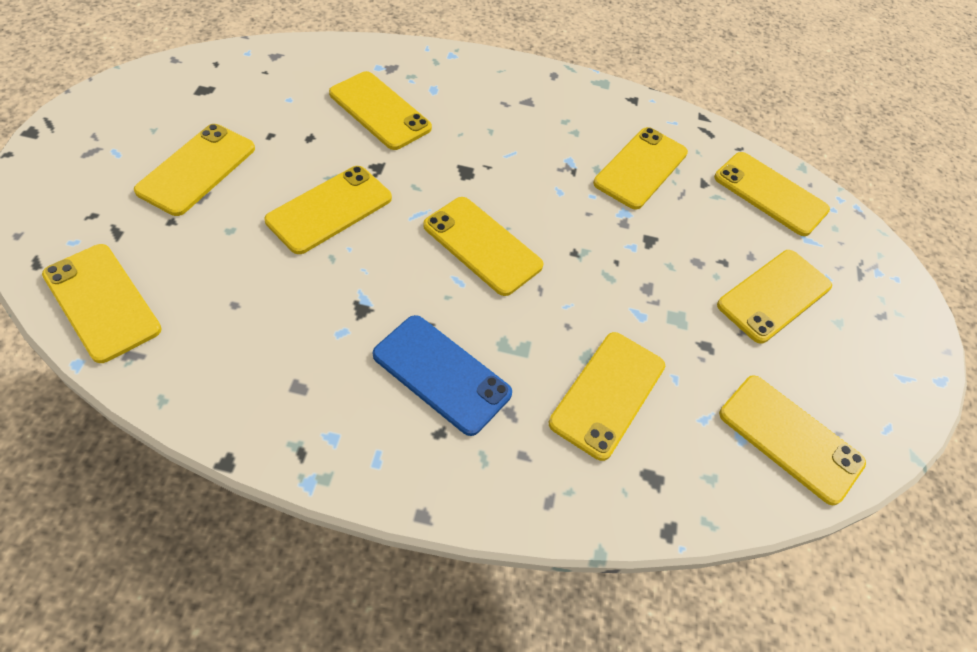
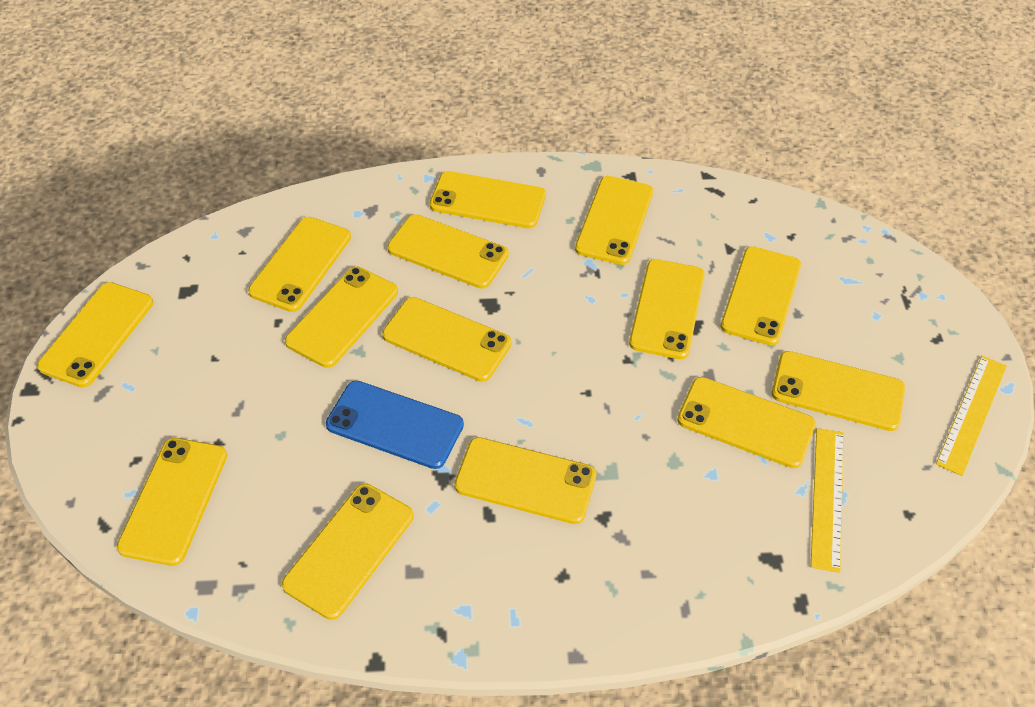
yellow phone: [42,244,162,363] [134,124,255,216] [264,166,392,254] [329,71,432,150] [423,197,544,296] [549,332,665,461] [593,127,688,210] [714,152,830,236] [717,250,832,344] [719,375,866,505] = 10 -> [37,282,153,387] [117,438,227,566] [248,217,351,312] [282,484,414,620] [285,267,398,368] [382,297,511,382] [387,214,509,289] [430,171,546,228] [454,437,596,524] [575,176,653,265] [629,259,705,359] [677,377,816,468] [720,246,801,346] [772,351,905,431] = 14
yellow ruler: none = 0 -> [811,428,844,573] [936,356,1007,476] = 2

